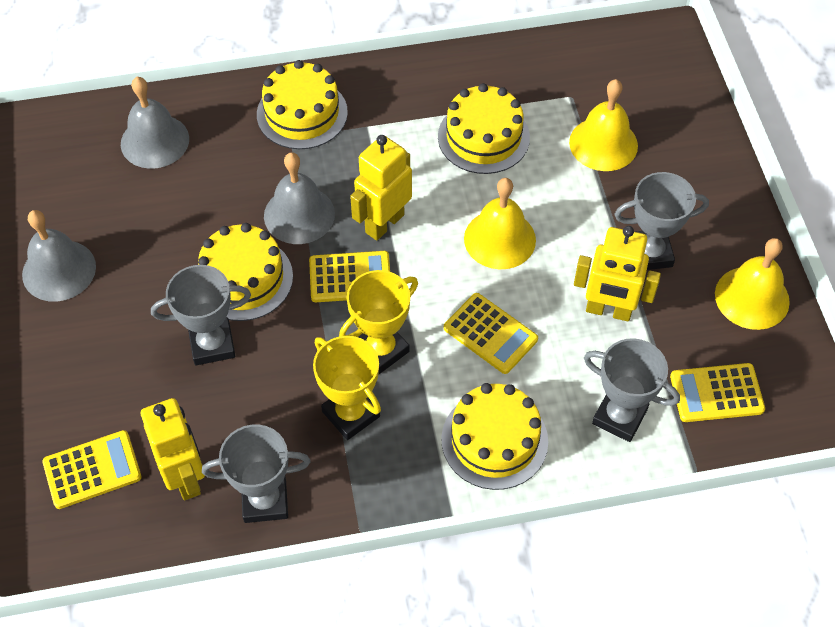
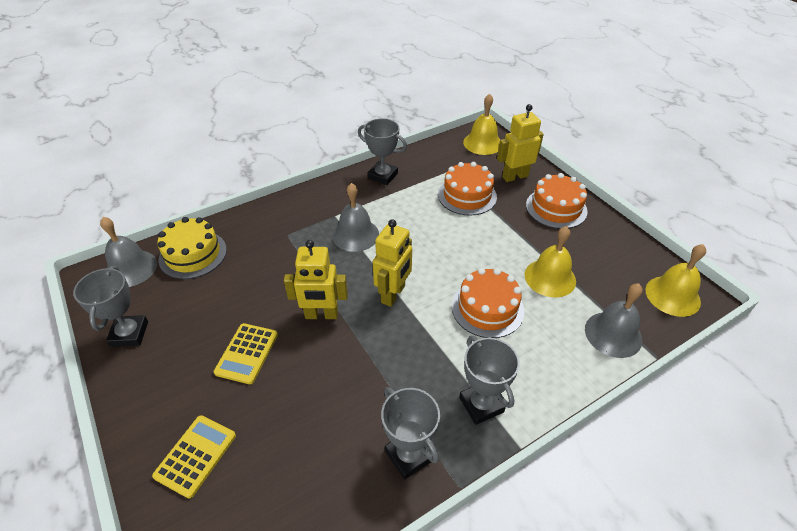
orange cake: none = 0 -> [438,162,497,216] [452,268,524,338] [526,173,588,229] = 3
yellow cake: [198,223,293,321] [257,60,348,149] [438,83,530,174] [441,383,548,490] = 4 -> [158,217,227,279] = 1
yellow calculator: [42,430,142,509] [309,251,390,302] [444,293,538,374] [670,363,765,422] = 4 -> [152,415,236,499] [214,323,278,384] = 2
yellow trophy: [313,336,381,440] [339,270,418,374] = 2 -> none = 0

